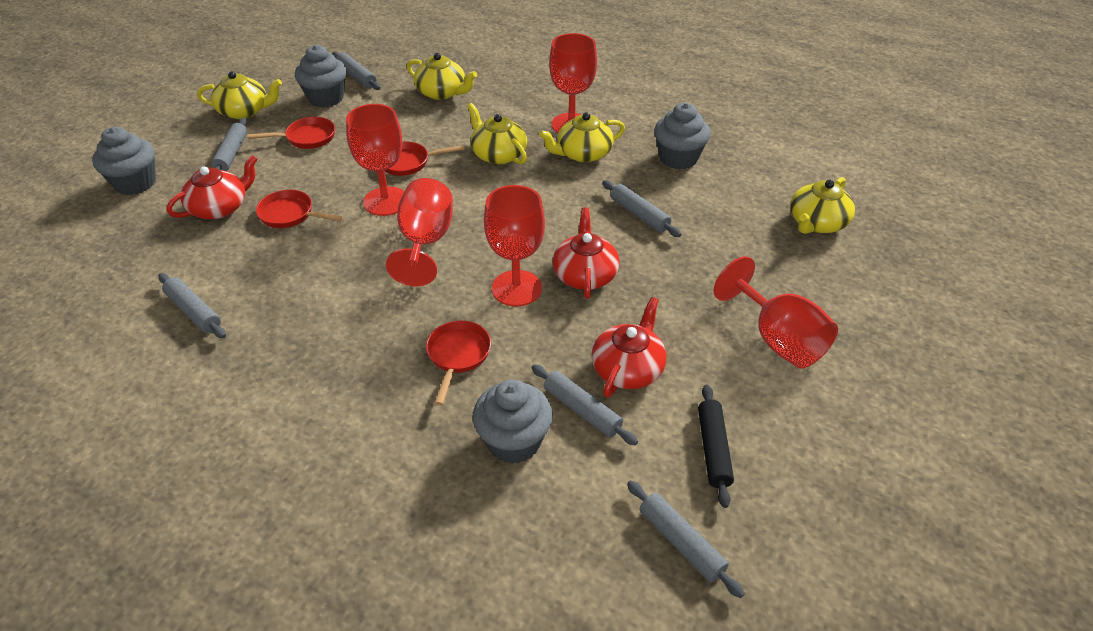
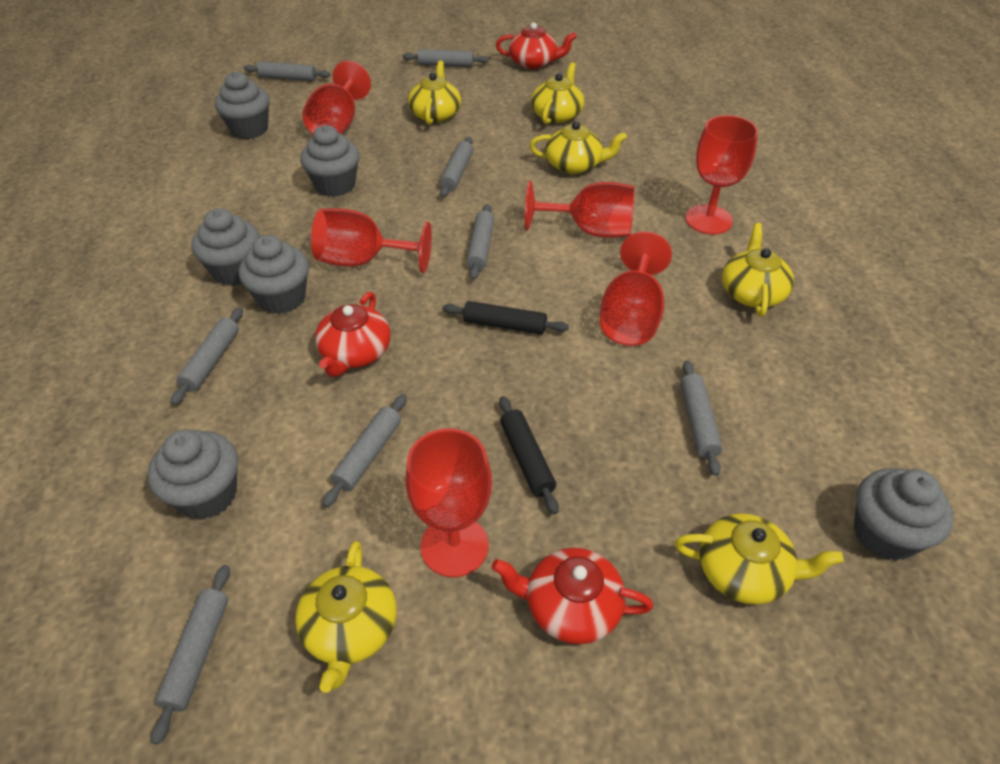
black rolling pin: [698,385,734,508] = 1 -> [443,301,569,335] [499,396,559,514] = 2
grey cupcake: [92,127,156,195] [295,45,347,108] [472,379,553,464] [654,103,710,170] = 4 -> [148,430,238,519] [192,208,260,286] [215,72,270,139] [239,235,309,314] [300,125,359,197] [854,468,954,561] = 6
grey rolling pin: [158,273,226,338] [211,118,247,171] [332,51,381,90] [531,364,638,445] [602,180,682,237] [627,480,745,598] = 6 -> [151,565,230,744] [171,307,243,405] [244,61,331,81] [323,394,407,507] [402,49,489,67] [440,137,473,197] [466,204,494,280] [680,361,723,476] = 8
red goblet: [346,104,404,216] [386,178,453,286] [484,185,545,307] [549,33,597,133] [714,256,838,369] = 5 -> [302,61,371,134] [311,209,432,273] [405,429,492,577] [525,181,635,238] [600,231,672,346] [685,115,758,234] = 6
red pan: [248,117,335,149] [256,190,343,228] [384,141,464,176] [426,320,491,405] = 4 -> none = 0
yellow teapot: [197,71,282,119] [407,53,477,100] [467,103,527,165] [539,112,625,163] [790,177,855,234] = 5 -> [295,541,397,693] [408,61,461,125] [530,121,627,174] [531,62,584,124] [675,513,844,605] [722,223,794,317] = 6

